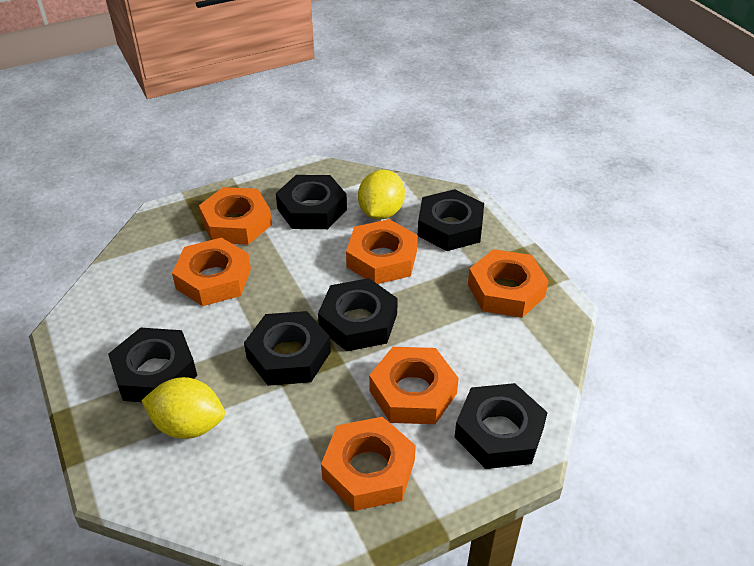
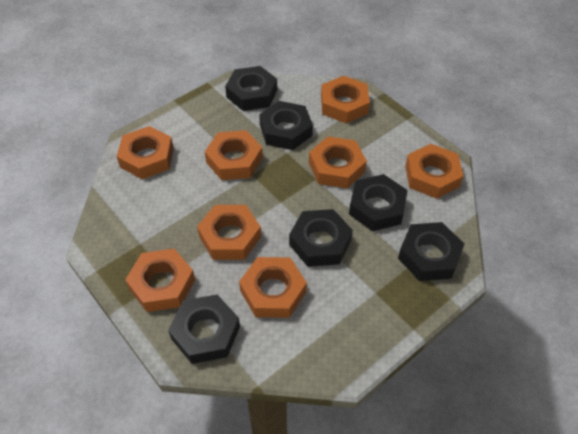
orange nut: [172,238,251,306] [199,187,272,245] [321,417,416,511] [346,219,418,284] [369,347,459,424] [468,249,549,318] = 6 -> [117,126,174,179] [125,249,195,312] [197,205,261,260] [205,130,263,180] [239,257,307,318] [309,136,367,188] [321,76,370,123] [405,144,463,199] = 8
yellow lemon: [141,377,225,439] [358,170,405,220] = 2 -> none = 0

